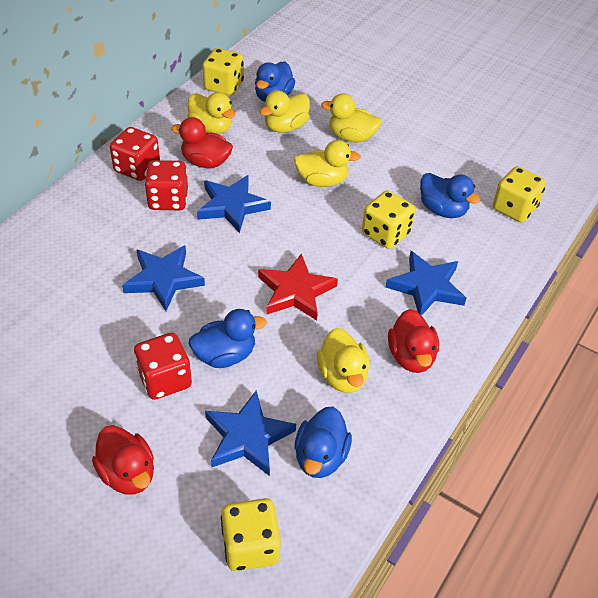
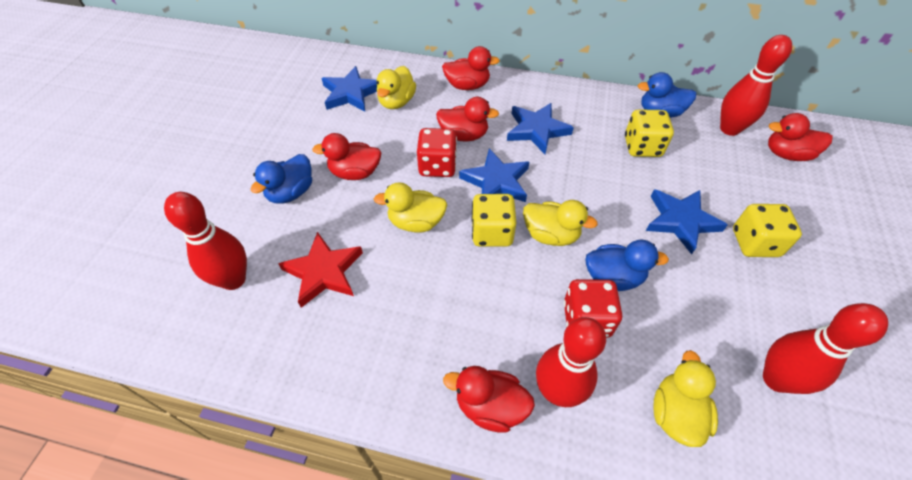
blue duck: [189,309,267,368] [255,61,295,102] [295,406,352,478] [420,173,480,218] = 4 -> [251,154,312,203] [586,240,669,291] [638,72,696,118] = 3
red bowling pin: none = 0 -> [164,192,247,290] [536,317,606,407] [720,35,792,136] [763,303,888,394] = 4
red dice: [110,127,160,181] [134,333,192,400] [145,160,188,210] = 3 -> [417,128,457,177] [564,279,622,338] = 2
red duck: [92,425,154,495] [171,117,233,168] [388,309,439,373] = 3 -> [312,133,381,180] [436,97,499,141] [442,46,500,90] [443,366,535,433] [768,113,833,161] = 5
yellow dice: [203,48,244,96] [221,498,281,571] [362,190,415,249] [493,166,546,223] = 4 -> [471,194,516,247] [625,109,674,157] [733,204,802,257] = 3
yellow duck: [187,92,235,134] [260,90,310,133] [294,140,361,187] [317,328,370,393] [321,93,381,142] = 5 -> [374,182,447,233] [377,66,416,109] [523,200,598,246] [653,350,718,447] = 4

